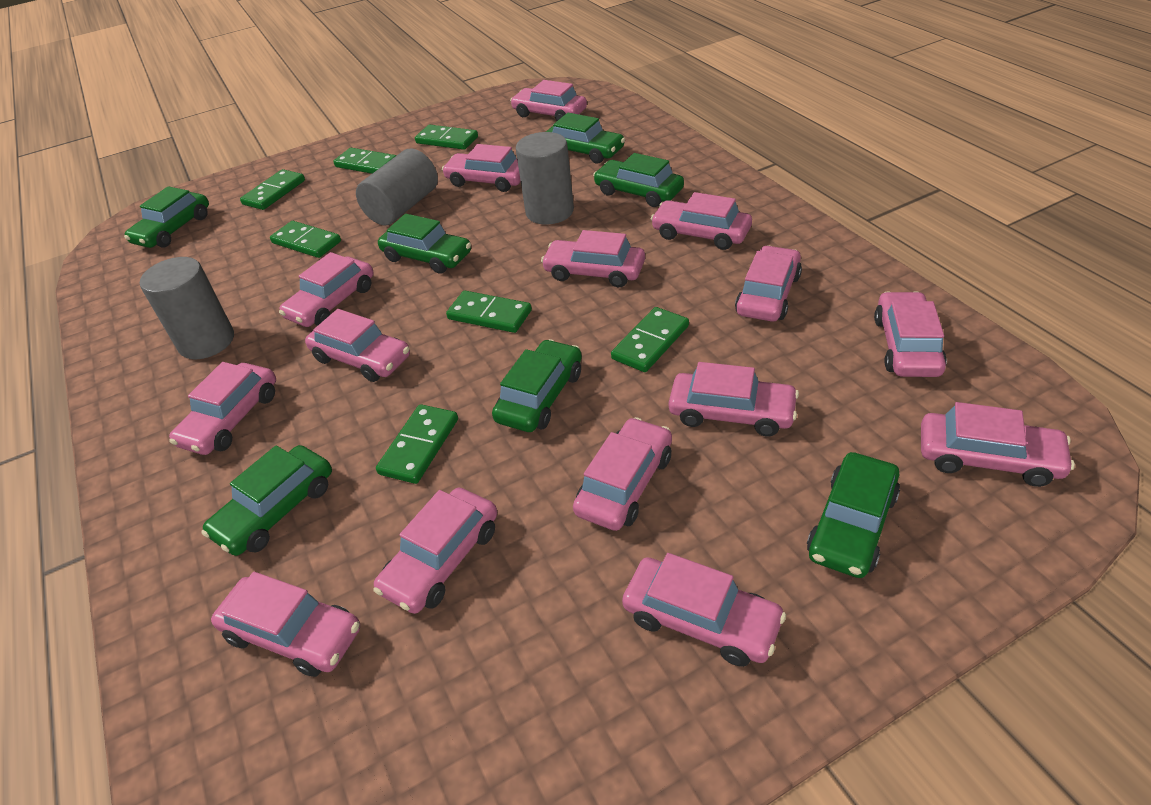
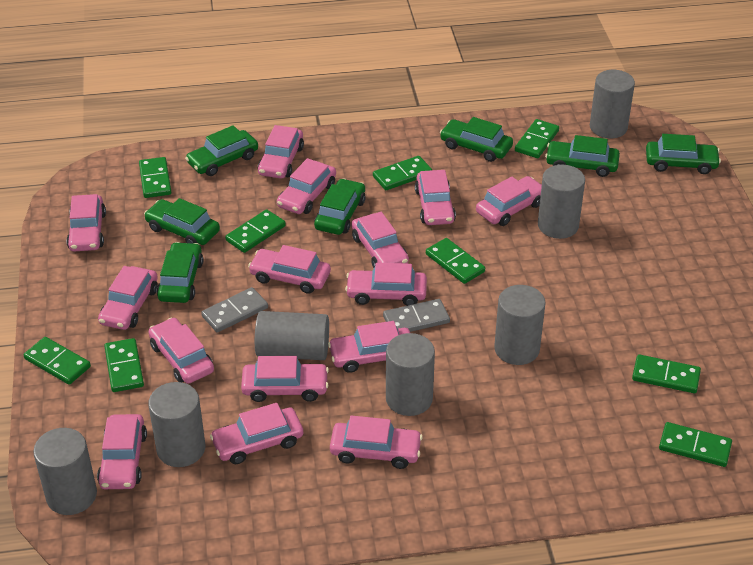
green domino: [240,169,305,210] [270,221,341,258] [333,148,396,174] [376,404,458,484] [415,125,478,150] [446,291,532,333] [611,307,689,372] = 7 -> [24,337,91,385] [104,338,144,392] [139,157,172,198] [225,209,286,253] [373,156,432,190] [426,238,485,284] [515,119,559,158] [632,354,701,393] [659,422,732,467] = 9
grey cylinder: [140,257,234,359] [356,149,438,225] [516,132,574,225] = 3 -> [33,428,97,515] [148,382,205,467] [255,311,329,360] [386,333,435,416] [494,285,545,365] [538,165,585,239] [590,70,635,138] = 7
grey domino: none = 0 -> [201,287,268,333] [383,299,450,332] = 2

